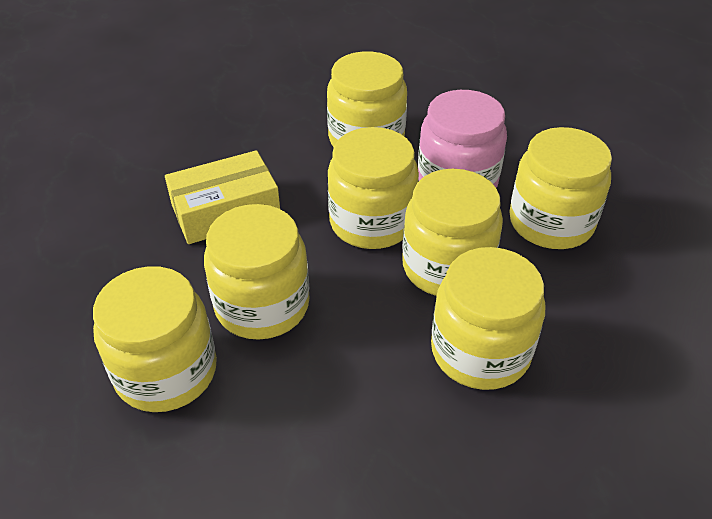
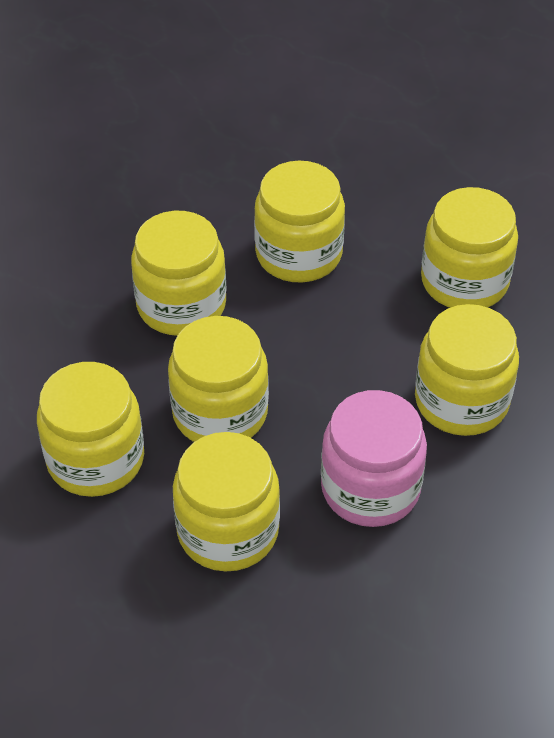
yellow box: [165,150,280,244] = 1 -> none = 0

